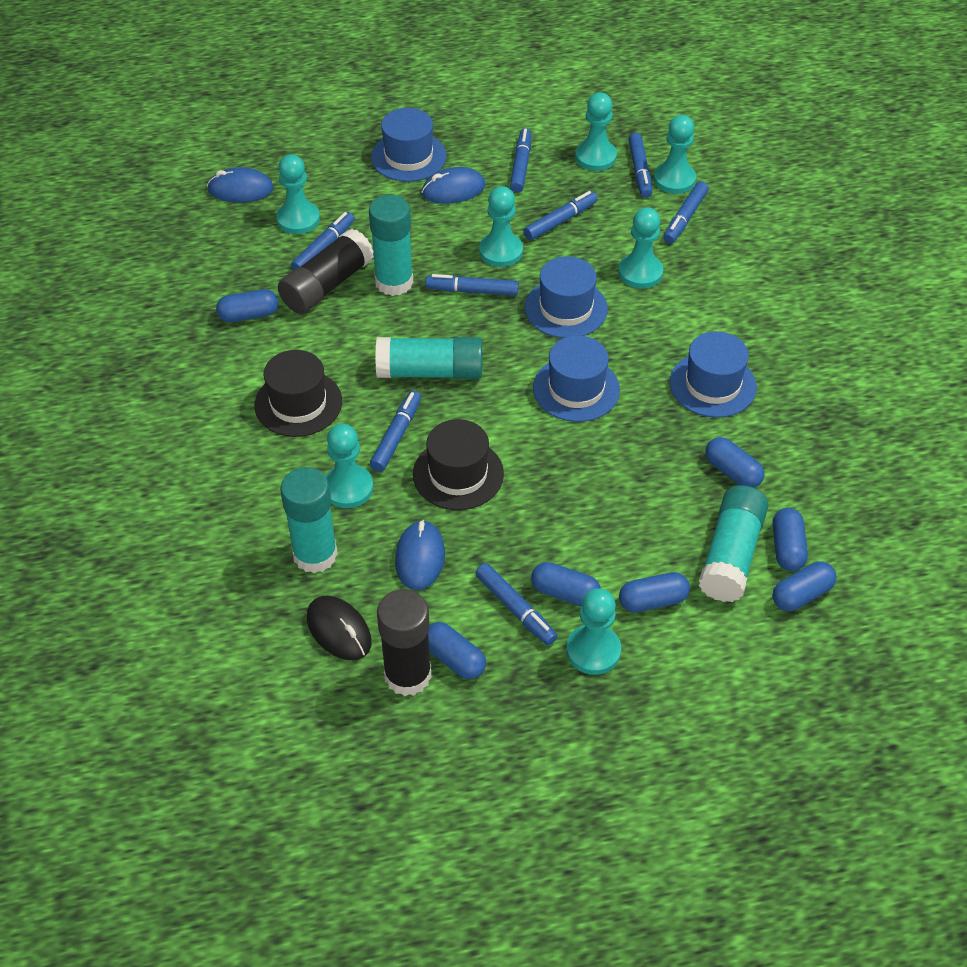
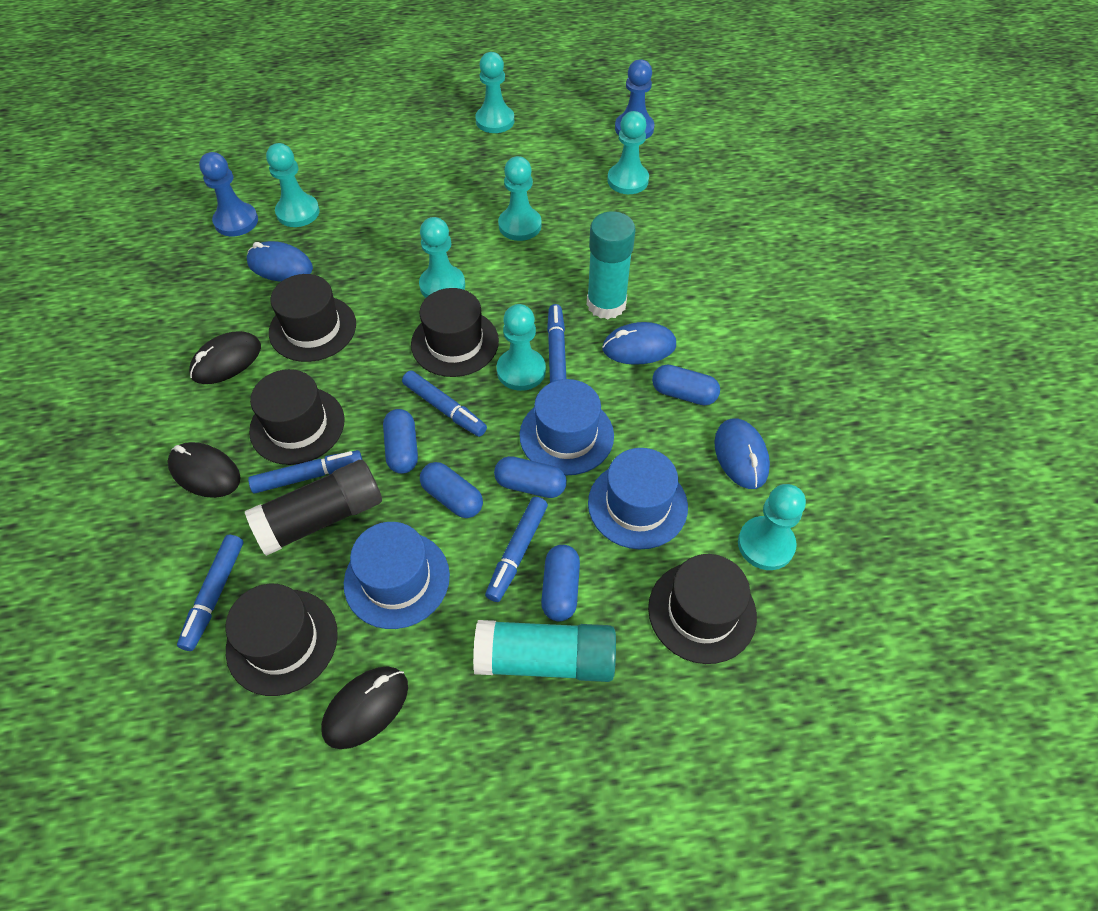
black glue stick: [278,229,374,314] [377,589,432,696] = 2 -> [245,460,382,556] = 1
black hat: [254,350,342,437] [413,419,504,510] = 2 -> [225,584,338,696] [249,369,345,465] [269,274,356,362] [411,288,499,377] [648,554,757,664] = 5
black mouse: [307,596,372,660] = 1 -> [167,442,241,498] [189,331,261,384] [321,666,408,749] = 3
blue capsule: [216,289,278,322] [428,622,486,680] [531,562,601,606] [619,572,690,613] [705,437,764,488] [773,508,808,571] [773,561,836,611] = 7 -> [383,409,418,474] [420,462,483,518] [494,456,567,498] [541,545,580,621] [652,364,720,405] = 5
blue hat: [371,108,447,182] [525,256,608,338] [533,335,620,422] [670,331,757,418] = 4 -> [344,522,450,629] [519,379,614,475] [588,448,688,549] = 3
blue marker: [291,212,354,270] [370,391,421,472] [425,274,519,296] [475,563,558,646] [510,128,532,193] [524,191,598,240] [628,133,652,198] [663,181,709,244] = 8 -> [177,535,243,651] [248,450,362,494] [402,370,487,437] [485,497,548,602] [547,304,566,383] = 5
blue pawn: none = 0 -> [199,152,258,236] [615,59,655,139] = 2
turquoise glue stick: [280,467,338,573] [369,195,413,296] [376,337,482,379] [698,485,768,602] = 4 -> [473,620,616,682] [587,211,636,319] = 2

